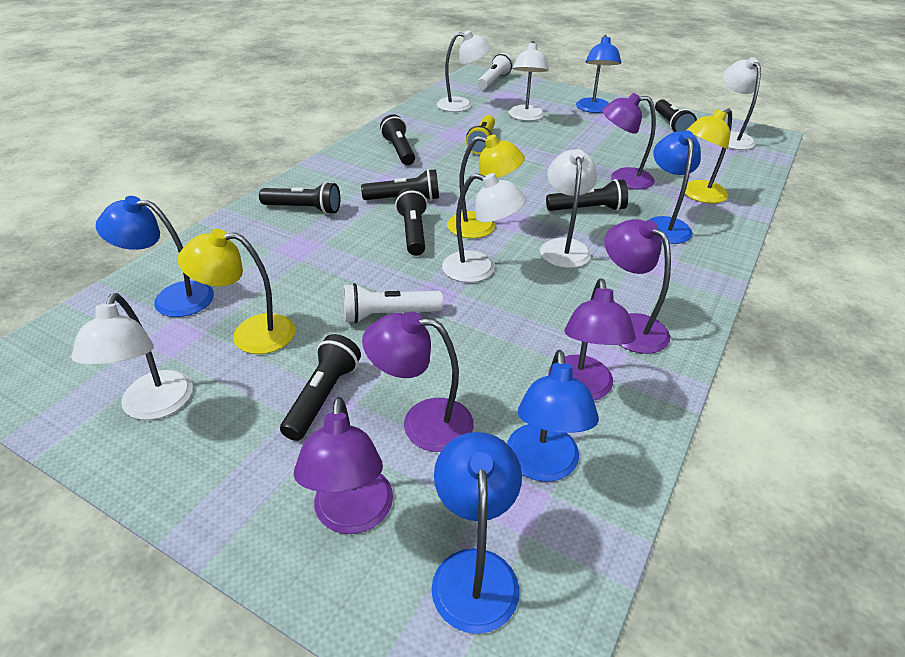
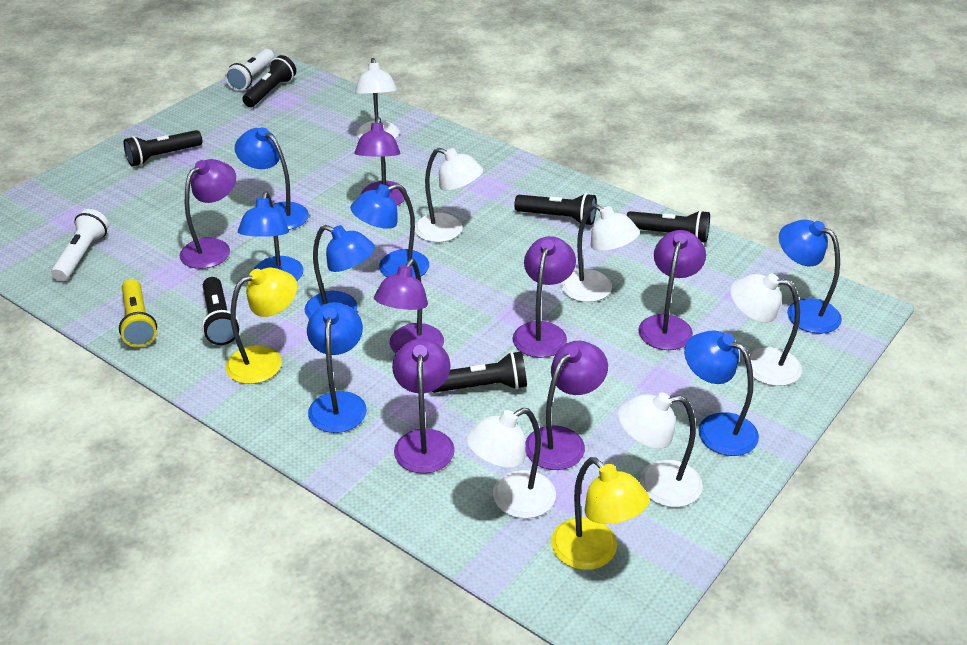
black flashlight: [259,182,340,214] [280,334,361,441] [361,169,439,200] [380,114,415,165] [395,187,428,256] [546,179,628,211] [655,99,697,132] = 7 -> [124,130,202,166] [202,277,240,345] [242,55,296,107] [432,351,527,393] [514,193,597,225] [627,210,710,243] = 6
blue lamp: [96,196,214,317] [431,432,522,634] [507,350,599,482] [576,35,621,113] [649,130,701,244] = 5 -> [235,127,309,230] [238,191,303,281] [304,225,375,319] [307,302,367,433] [350,184,429,278] [684,331,759,456] [779,220,842,334] = 7
purple lamp: [294,397,393,534] [362,312,474,452] [548,279,636,400] [602,93,656,190] [604,219,671,354] = 5 -> [180,159,236,269] [354,117,407,206] [374,259,444,354] [392,338,455,474] [513,236,576,358] [525,341,608,470] [638,230,706,350] = 7
yellow lamp: [178,229,295,354] [447,135,525,238] [685,109,732,203] = 3 -> [225,267,297,384] [551,457,649,570] = 2

